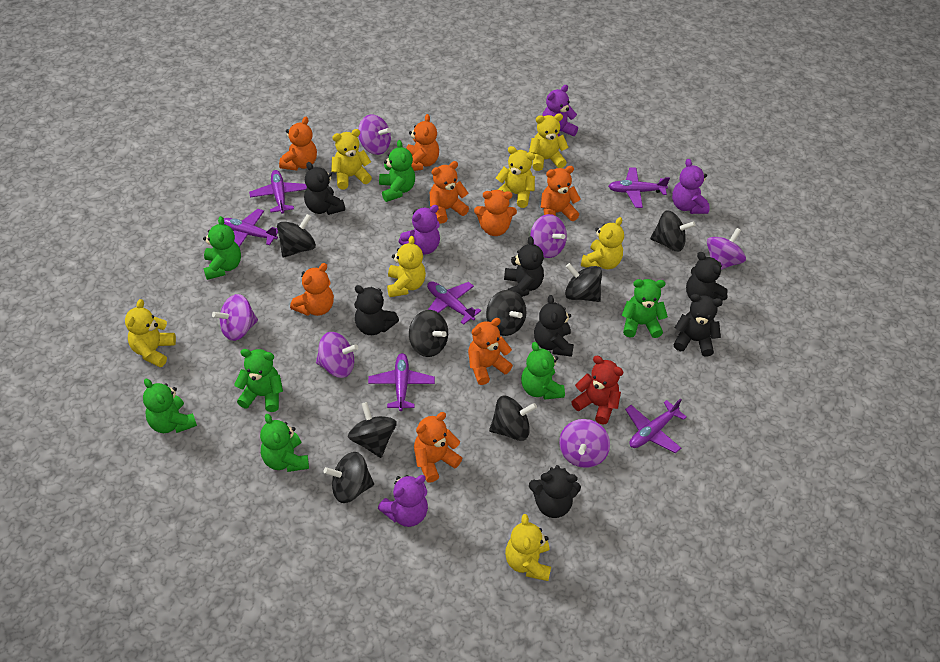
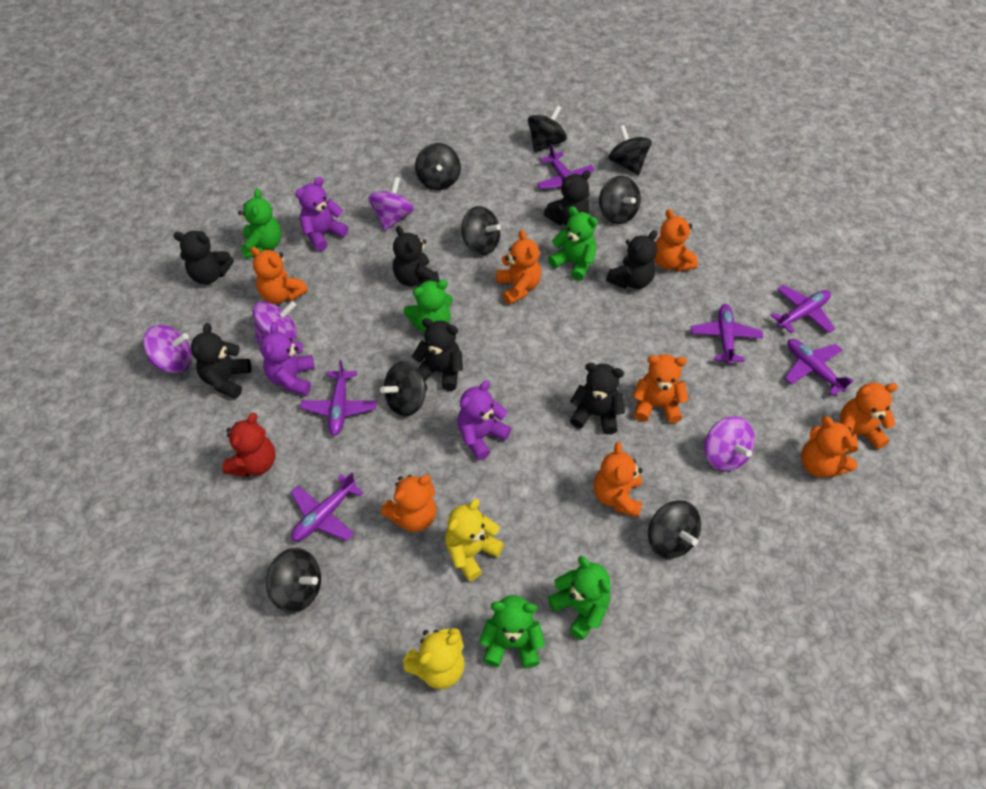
green teddy bear: [143,379,197,433] [203,216,241,280] [234,349,283,412] [260,414,309,472] [379,140,415,202] [521,342,565,400] [622,279,668,338] = 7 -> [238,189,281,259] [403,280,453,333] [479,595,545,668] [548,206,598,281] [548,556,611,640] = 5
purple spinning top: [212,294,258,341] [316,332,358,378] [358,114,391,155] [530,214,567,258] [559,419,610,468] [707,228,746,270] = 6 -> [143,325,192,373] [253,301,297,343] [368,177,414,231] [704,416,755,472] = 4
purple teddy bear: [378,475,428,527] [399,205,440,255] [542,85,578,137] [672,159,709,214] = 4 -> [260,322,315,396] [295,177,348,251] [457,380,511,460] = 3
yellow teddy bear: [125,299,176,367] [331,129,372,190] [387,236,426,297] [496,146,535,208] [505,514,551,581] [529,113,569,171] [581,217,624,269] = 7 -> [403,628,465,689] [445,499,504,581] = 2

